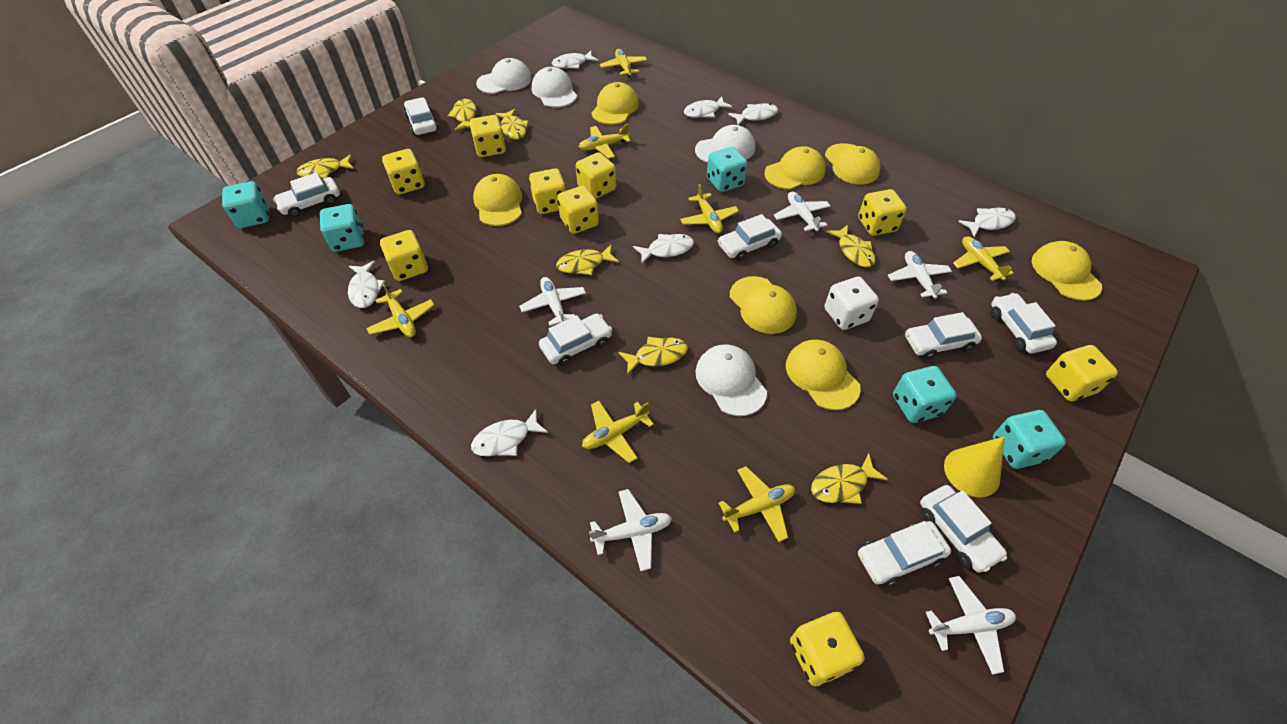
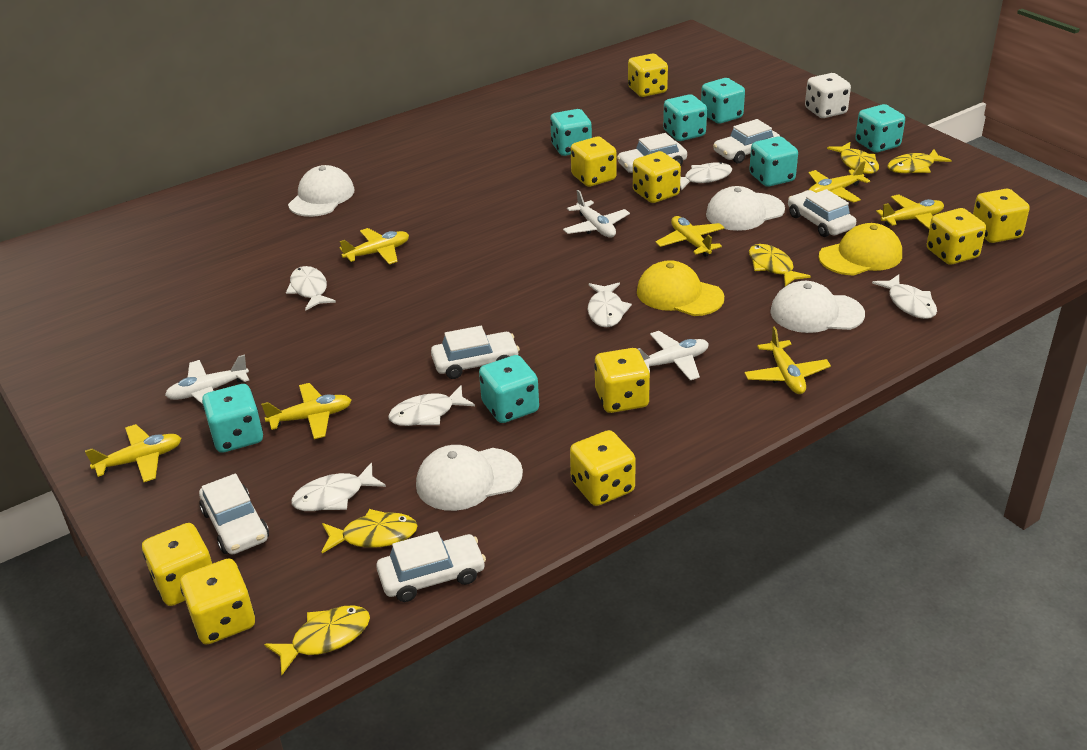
turquoise dice: [222,181,269,228] [320,204,364,252] [707,147,748,192] [893,366,956,423] [993,410,1066,469] = 5 -> [202,384,263,453] [479,355,539,423] [550,109,592,156] [663,94,707,141] [701,78,745,124] [749,136,798,187] [855,104,905,153] = 7
white car: [273,172,340,217] [404,98,439,135] [539,313,613,366] [718,214,782,261] [858,521,951,586] [905,312,982,359] [920,485,1007,573] [991,293,1057,354] = 8 -> [199,474,269,554] [376,531,486,602] [431,326,520,379] [617,133,687,173] [713,119,780,163] [788,189,856,237] = 6
white fish: [348,261,386,308] [471,409,548,456] [552,51,598,69] [633,234,694,263] [684,96,733,118] [728,103,778,125] [958,208,1016,237] = 7 -> [286,266,336,311] [291,463,386,511] [388,385,475,426] [588,283,632,327] [680,162,732,190] [872,274,937,319] = 6
white plane: [519,277,586,326] [589,489,672,571] [774,191,831,232] [888,251,952,299] [926,576,1016,675] = 5 -> [165,355,249,404] [563,190,630,238] [638,331,709,380] = 3
yellow cap: [473,174,522,226] [591,82,639,125] [730,276,797,334] [764,146,826,190] [786,340,861,410] [825,143,881,185] [1032,241,1102,301] = 7 -> [637,260,724,316] [819,223,902,276] = 2
yellow cone: [944,436,1005,497] = 1 -> none = 0
yellow fish: [296,154,354,179] [448,99,476,130] [495,109,529,140] [556,245,619,275] [618,337,688,375] [811,453,888,504] [827,225,875,267] = 7 -> [264,605,370,675] [322,509,418,553] [749,244,811,286] [827,142,879,174] [887,149,952,173] = 5

